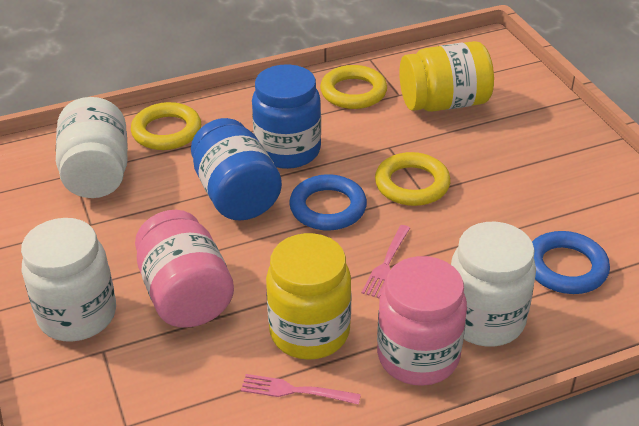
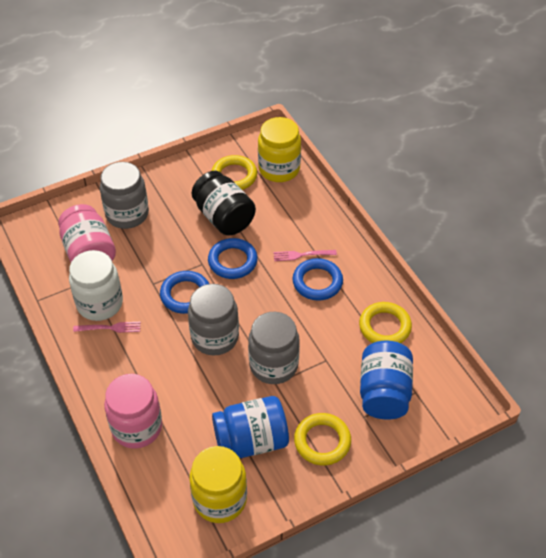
black jar: none = 0 -> [192,171,256,235] = 1
blue ring: [289,174,367,230] [532,231,610,294] = 2 -> [160,271,209,314] [208,238,258,279] [292,258,343,301] = 3
grey jar: none = 0 -> [100,162,149,229] [188,284,239,356] [248,312,300,384] = 3
white jar: [21,218,116,341] [56,97,128,198] [451,222,536,347] = 3 -> [69,250,123,321] = 1

